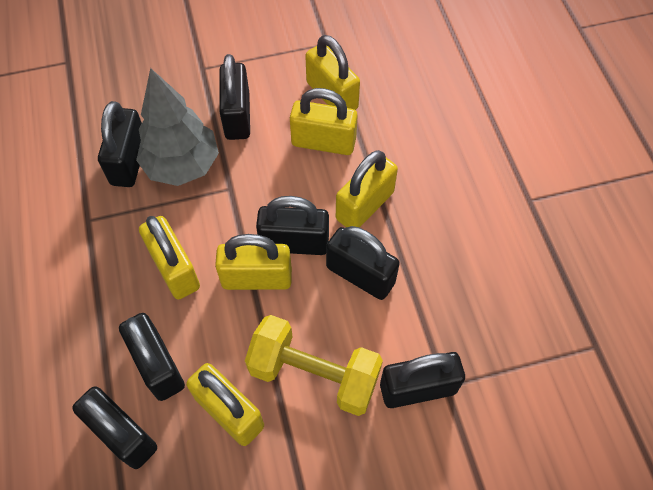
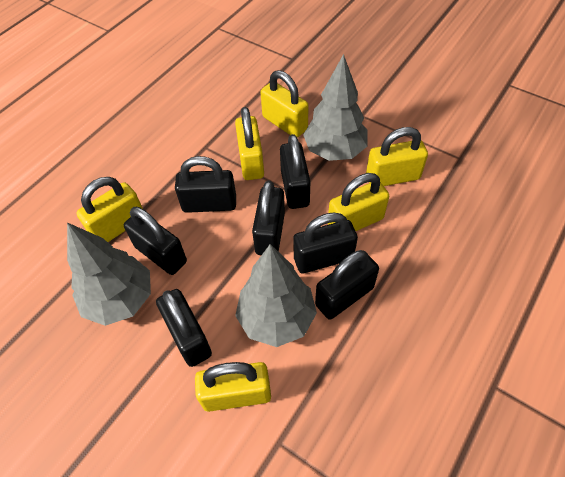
grey tree: [136,68,219,186] = 1 -> [67,222,151,326] [235,244,317,347] [303,54,368,161] = 3
yellow dumbbell: [245,315,383,416] = 1 -> none = 0

